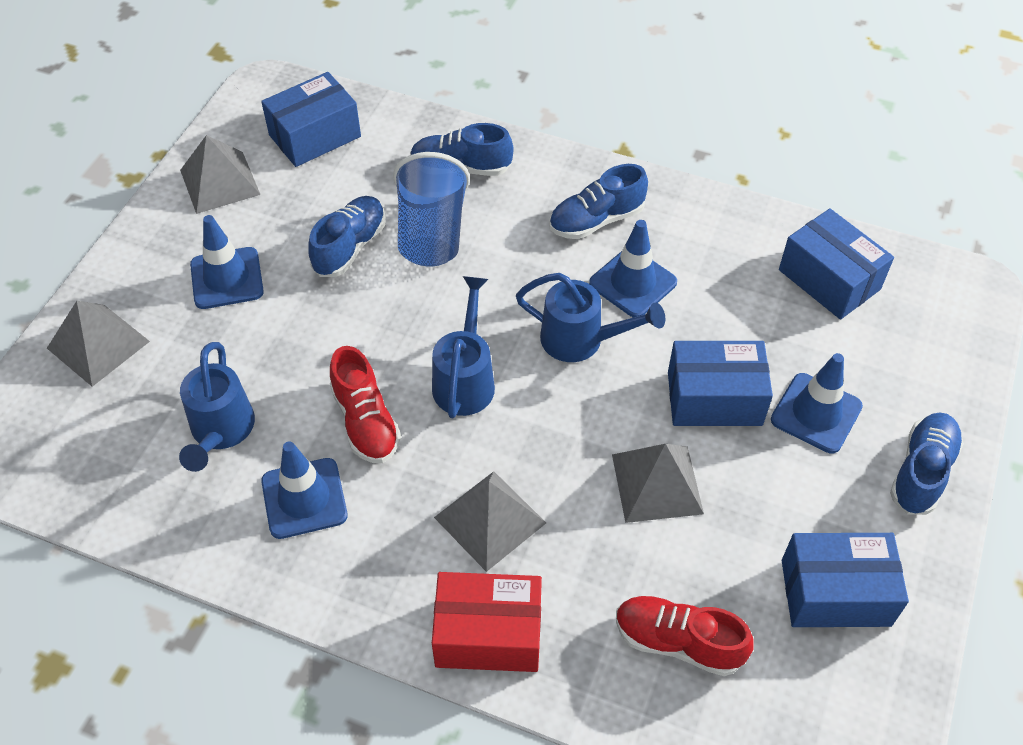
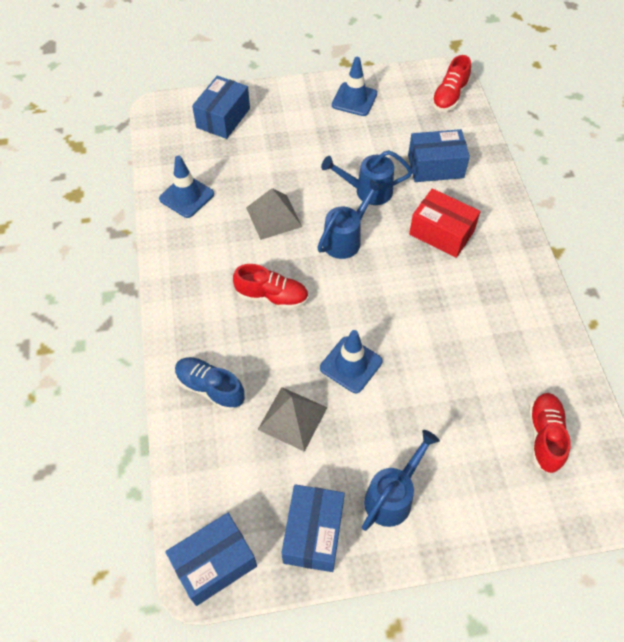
blue cup: [393,152,470,266] = 1 -> none = 0
blue shoe: [308,196,386,277] [410,123,514,176] [549,164,648,239] [890,412,964,515] = 4 -> [175,357,245,411] = 1
blue traffic cone: [190,215,264,309] [261,441,348,539] [589,220,677,318] [771,353,863,453] = 4 -> [159,156,214,218] [320,330,382,393] [332,57,377,116] = 3
grey pyramid: [47,301,150,387] [180,135,261,214] [434,471,546,572] [612,444,704,523] = 4 -> [246,188,302,240] [258,387,328,452] = 2
red shoe: [330,346,401,463] [616,595,753,676] = 2 -> [233,264,309,309] [432,55,471,112] [529,393,571,474] = 3

